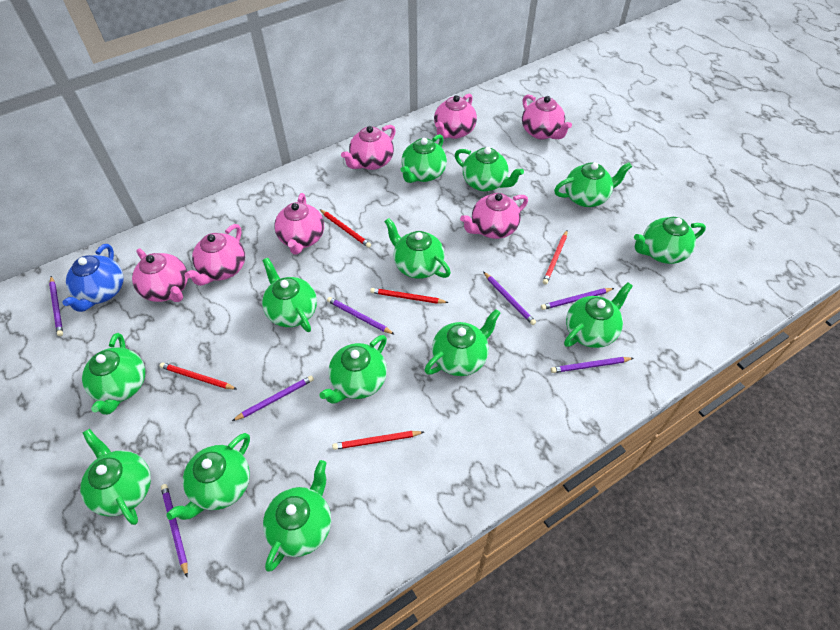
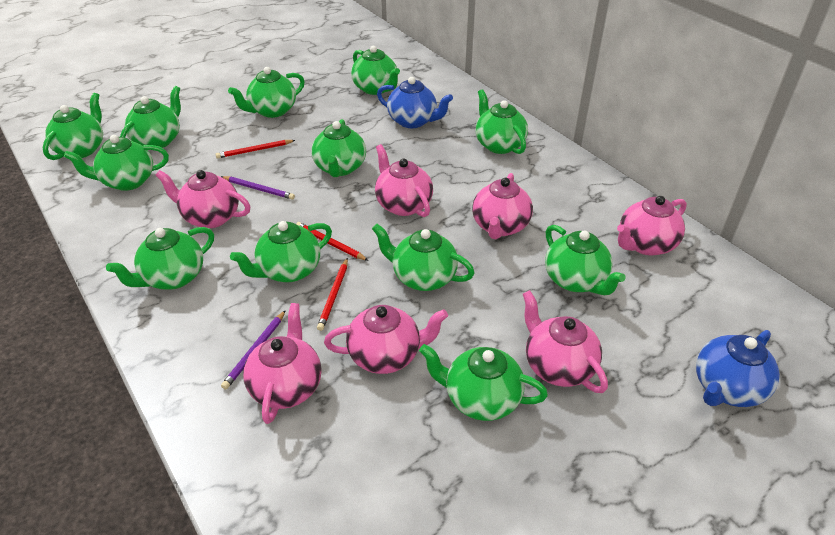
blue teapot: [62,244,124,312] = 1 -> [377,77,453,128] [696,330,780,407] = 2
green teapot: [80,429,151,525] [82,333,145,415] [166,433,250,520] [262,258,317,332] [263,460,331,572] [319,335,387,404] [384,218,451,279] [401,134,447,183] [424,309,501,376] [455,147,524,191] [554,162,632,207] [564,282,633,348] [634,217,706,264] = 13 -> [43,93,103,160] [64,135,169,191] [106,227,214,289] [120,86,181,148] [228,67,305,118] [230,221,332,282] [311,119,366,177] [351,46,400,95] [372,224,475,291] [419,344,548,421] [476,89,528,154] [545,225,626,295] = 12
purple pencil: [49,276,63,336] [161,484,188,577] [232,376,314,421] [327,297,395,335] [483,272,536,325] [541,288,614,310] [551,357,634,373] = 7 -> [221,176,295,200] [221,310,286,390] = 2
red pencil: [160,362,237,390] [319,209,371,248] [332,431,424,450] [370,288,449,304] [543,230,567,285] = 5 -> [215,140,295,158] [296,222,369,261] [317,258,348,331] = 3

